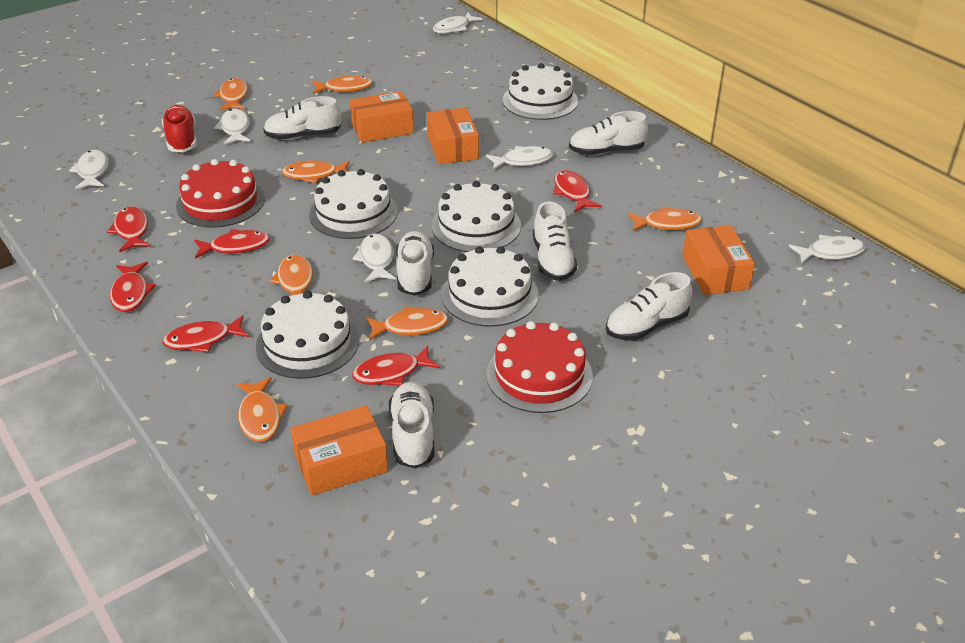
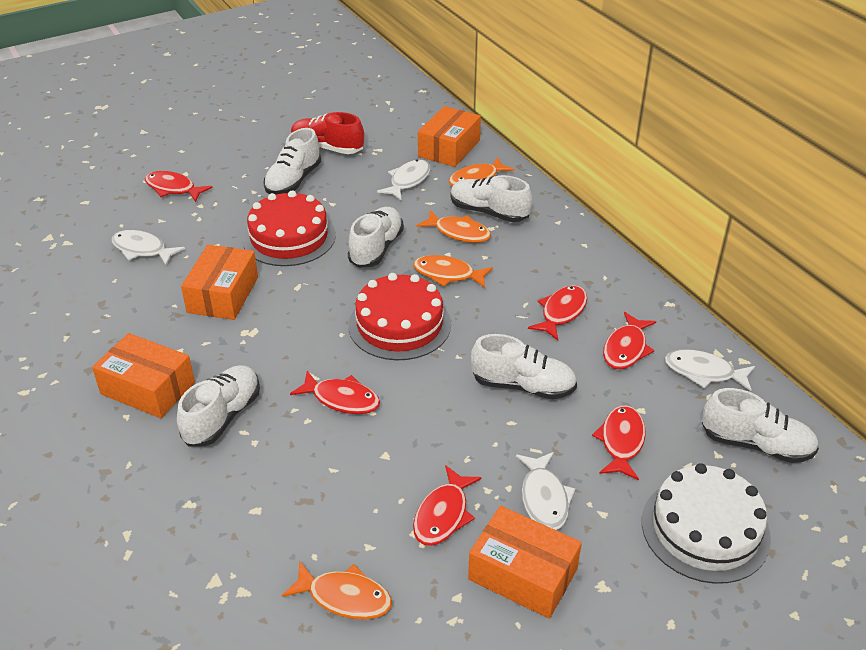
orange fish: [213,78,248,111] [236,377,288,442] [270,254,313,297] [282,160,350,183] [312,75,373,94] [366,306,448,340] [628,206,702,231] = 7 -> [282,561,392,620] [413,255,493,288] [417,210,491,243] [449,157,514,186] = 4
white cake: [256,291,359,379] [309,169,398,239] [432,181,521,252] [441,246,539,327] [503,63,578,120] = 5 -> [642,463,771,584] = 1
white fish: [69,150,108,189] [214,109,250,144] [352,233,396,282] [433,12,483,34] [486,146,554,170] [789,235,866,264] = 6 -> [112,230,185,265] [377,159,430,200] [516,452,575,530] [665,349,755,391] = 4

